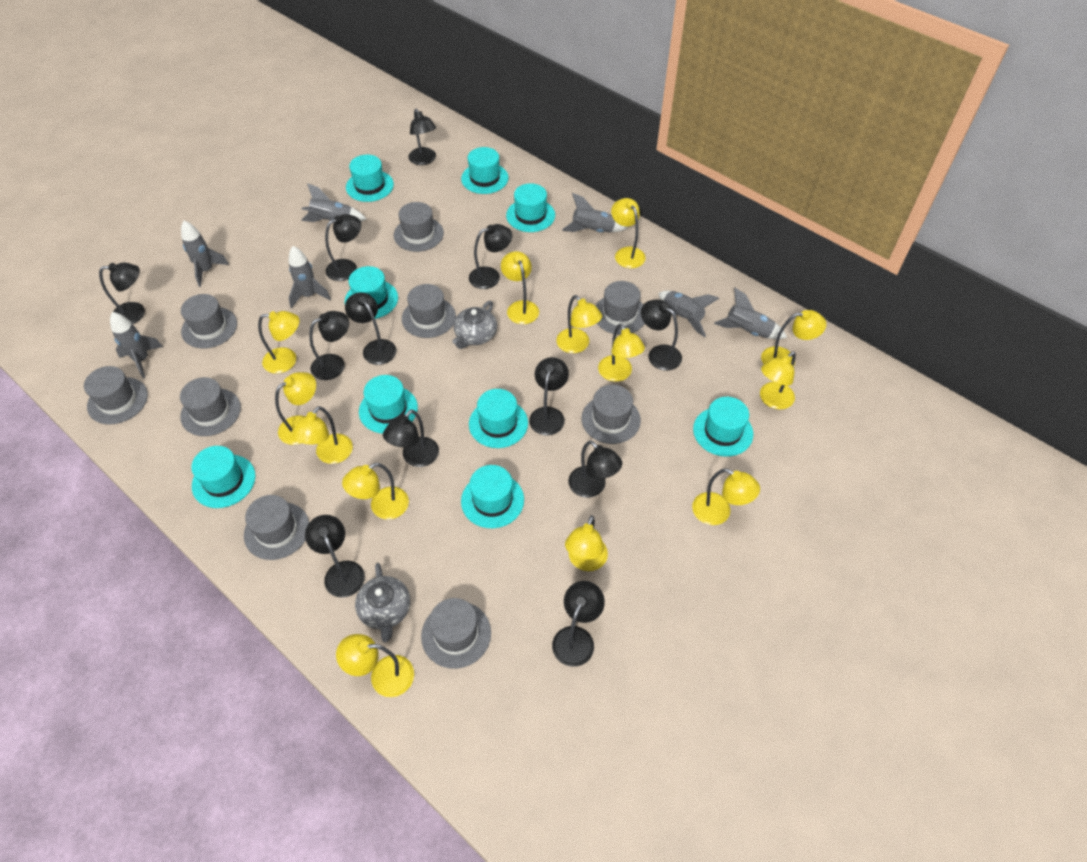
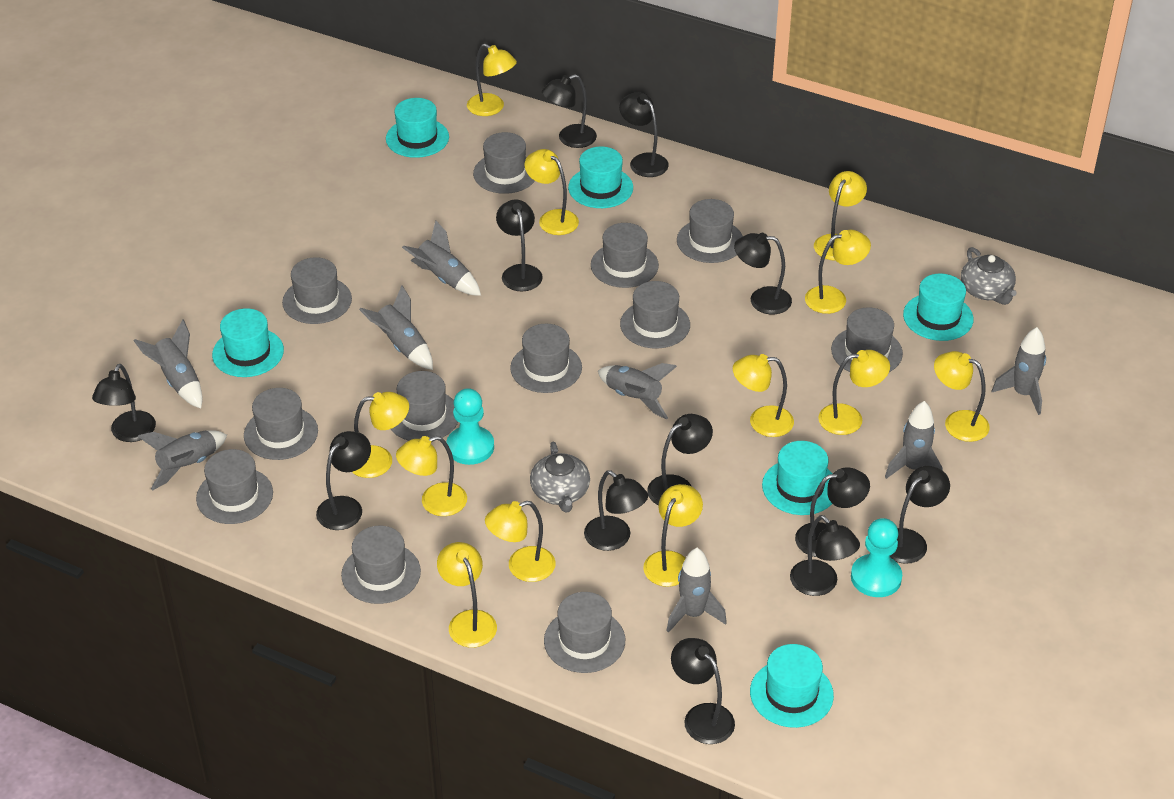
grey hat: [84,366,148,425] [180,377,241,436] [181,294,237,349] [244,495,309,560] [394,202,444,252] [402,284,456,338] [421,598,491,669] [581,385,641,444] [595,281,645,335] = 9 -> [196,449,273,524] [244,388,318,460] [282,257,352,324] [341,526,421,604] [391,371,458,441] [473,132,535,194] [510,324,582,393] [544,592,625,673] [591,223,659,288] [620,281,690,349] [677,199,743,263] [831,307,903,372] = 12
grey rocket: [110,312,163,378] [181,221,229,287] [289,246,331,308] [301,183,367,222] [562,193,628,232] [659,291,719,337] [714,288,787,339] = 7 -> [134,320,203,408] [137,431,227,490] [359,286,433,370] [402,220,481,296] [598,363,677,420] [666,548,727,633] [885,401,943,479] [992,327,1046,415] = 8
turquoise hat: [191,446,255,508] [345,266,398,319] [346,155,394,202] [359,375,418,434] [461,147,508,194] [461,465,524,528] [469,389,528,448] [506,183,555,232] [693,397,753,457] = 9 -> [212,308,284,377] [386,98,449,158] [568,147,633,208] [750,644,834,728] [762,441,832,515] [903,274,974,341] = 6
turquoise pawn: none = 0 -> [446,388,494,465] [851,518,902,597] = 2
yellow lamp: [258,311,299,374] [275,372,316,445] [292,406,353,464] [336,634,414,697] [342,463,409,520] [501,251,539,324] [556,295,602,353] [565,515,608,571] [598,323,645,382] [611,198,646,268] [692,468,760,525] [760,351,796,410] [761,310,827,367] = 13 -> [352,392,409,478] [396,436,467,516] [437,542,497,648] [467,44,517,116] [485,501,555,582] [524,149,579,235] [643,484,703,587] [733,354,794,437] [805,230,871,314] [814,171,867,261] [818,350,890,435] [934,351,990,442] = 12

